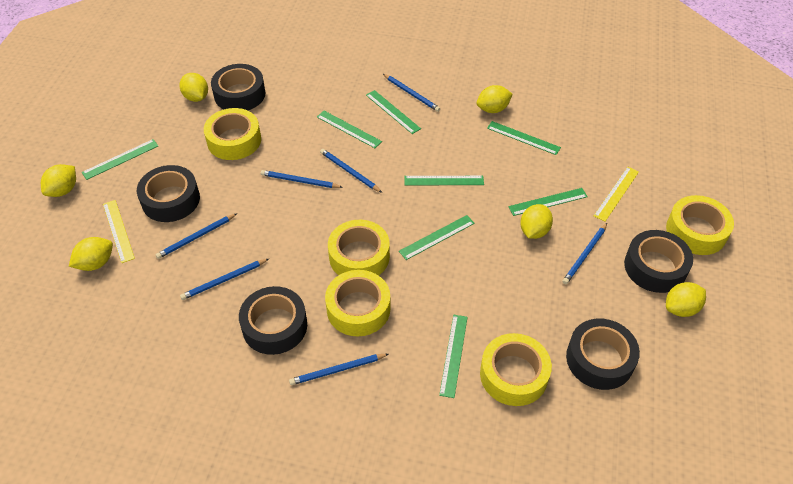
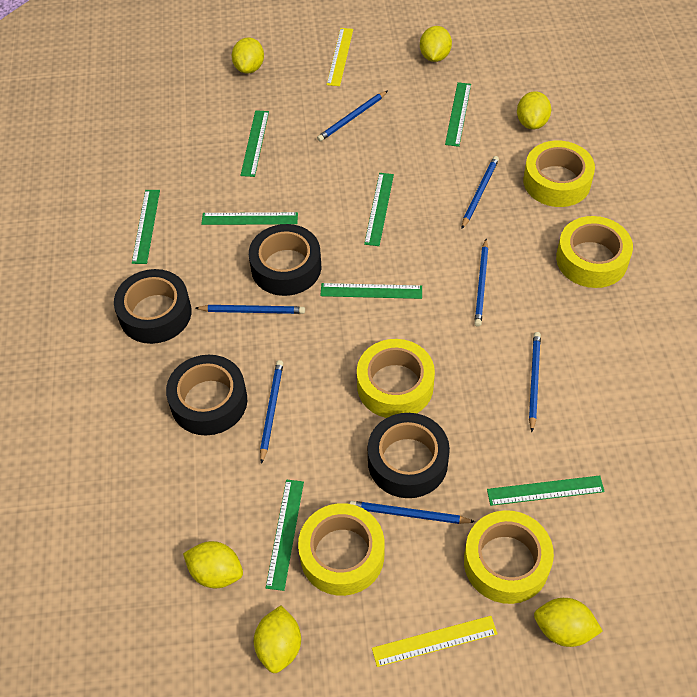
black tape: [137,165,200,222] [211,64,265,110] [239,286,307,355] [566,318,640,390] [624,230,693,293] = 5 -> [114,269,192,344] [166,355,247,435] [249,224,321,296] [368,413,450,498] = 4

